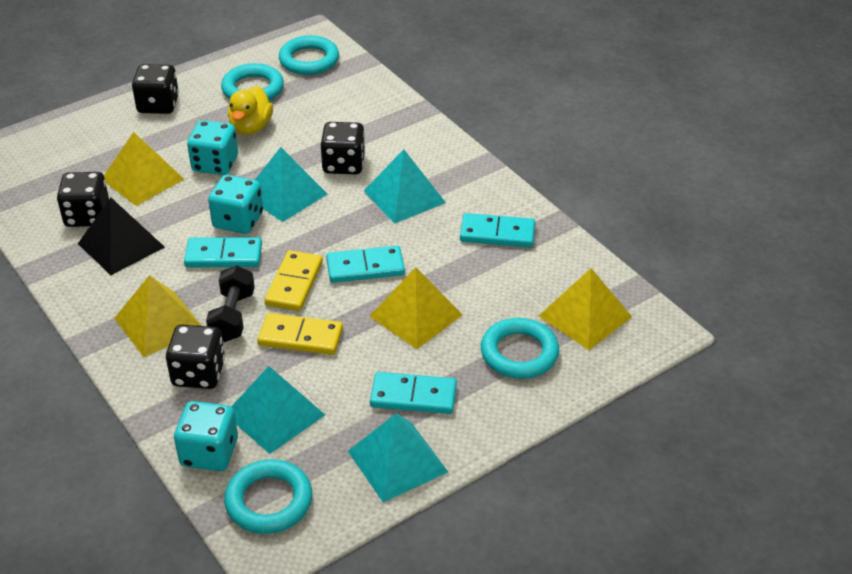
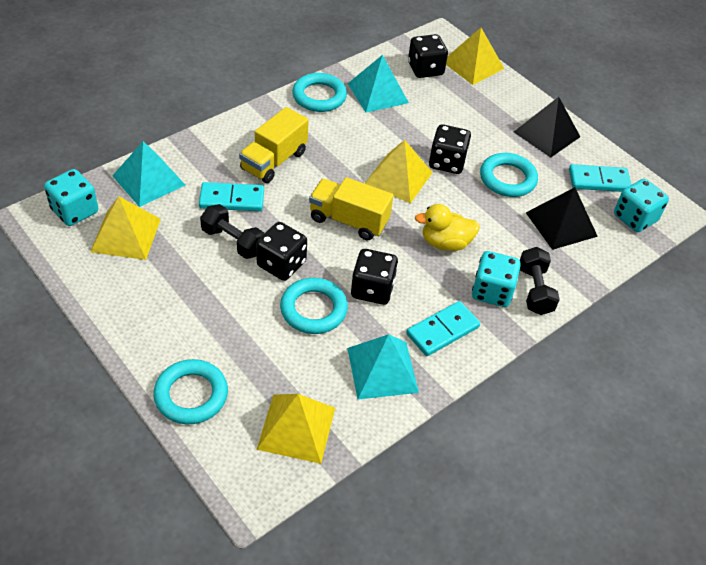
black dumbbell: [206,265,255,342] = 1 -> [200,204,264,259] [520,247,560,315] = 2
black pyramid: [78,198,165,275] = 1 -> [514,97,580,158] [526,187,598,250] = 2
turquoise domino: [184,237,262,267] [326,246,405,283] [370,372,457,414] [460,213,535,247] = 4 -> [199,182,264,211] [406,301,480,356] [569,164,632,192] = 3
turquoise pyramid: [231,366,325,454] [255,147,327,222] [348,413,448,502] [364,149,446,224] = 4 -> [112,141,185,207] [347,334,419,399] [348,55,409,113] = 3
yellow domino: [257,313,343,355] [265,250,323,311] = 2 -> none = 0
yellow truck: none = 0 -> [239,107,309,183] [309,177,393,240] = 2

